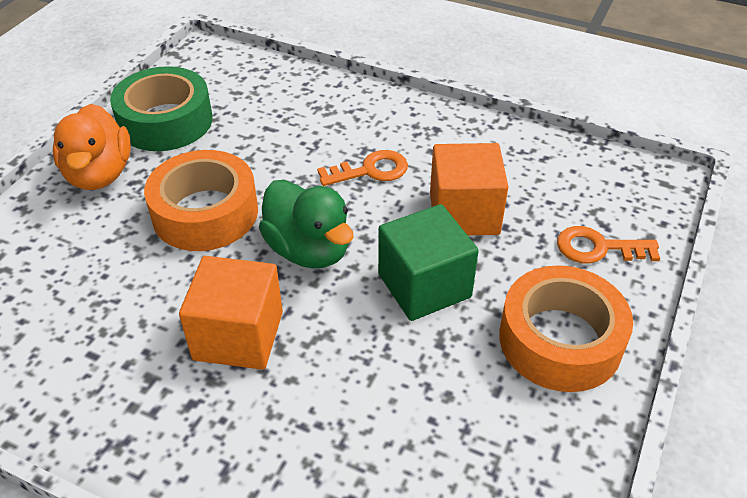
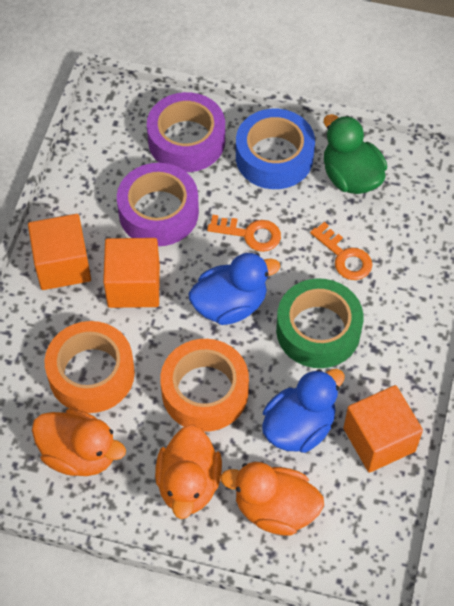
blue duck: none = 0 -> [188,253,280,325] [262,369,345,453] = 2
blue tape: none = 0 -> [236,109,315,189] = 1
green cube: [378,204,479,321] = 1 -> none = 0
orange cube: [179,256,283,370] [430,143,508,235] = 2 -> [28,214,91,290] [103,238,160,308] [343,385,423,473] = 3
orange duck: [53,104,131,190] = 1 -> [32,408,126,476] [155,425,222,519] [220,462,324,535] = 3
purple tape: none = 0 -> [117,163,199,246] [147,92,225,172] = 2

